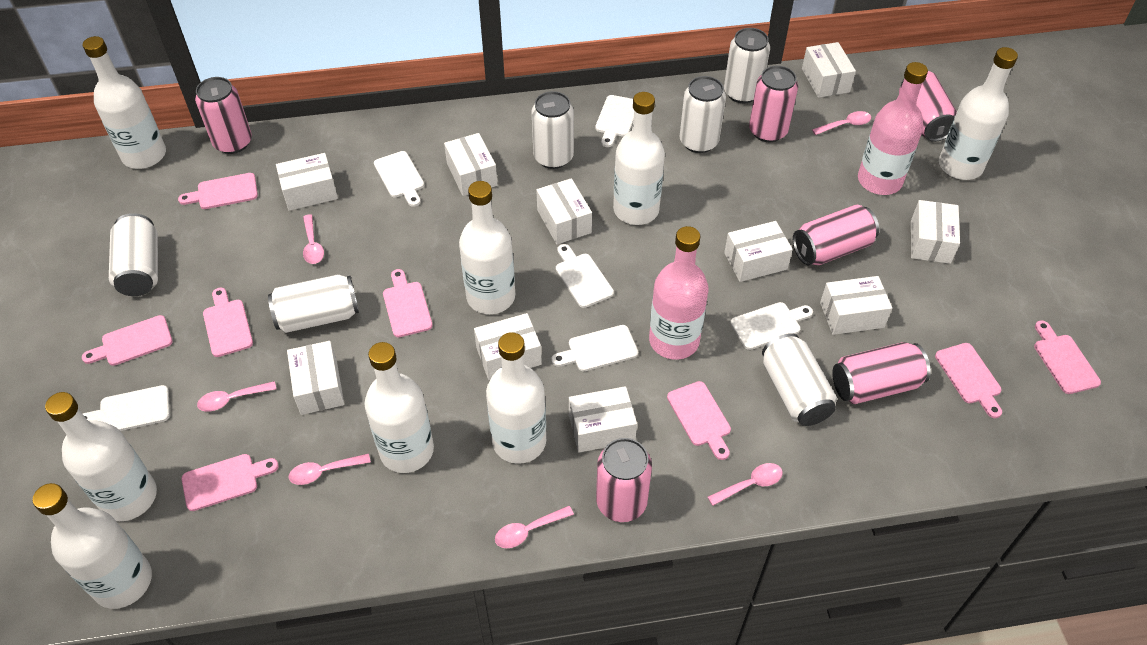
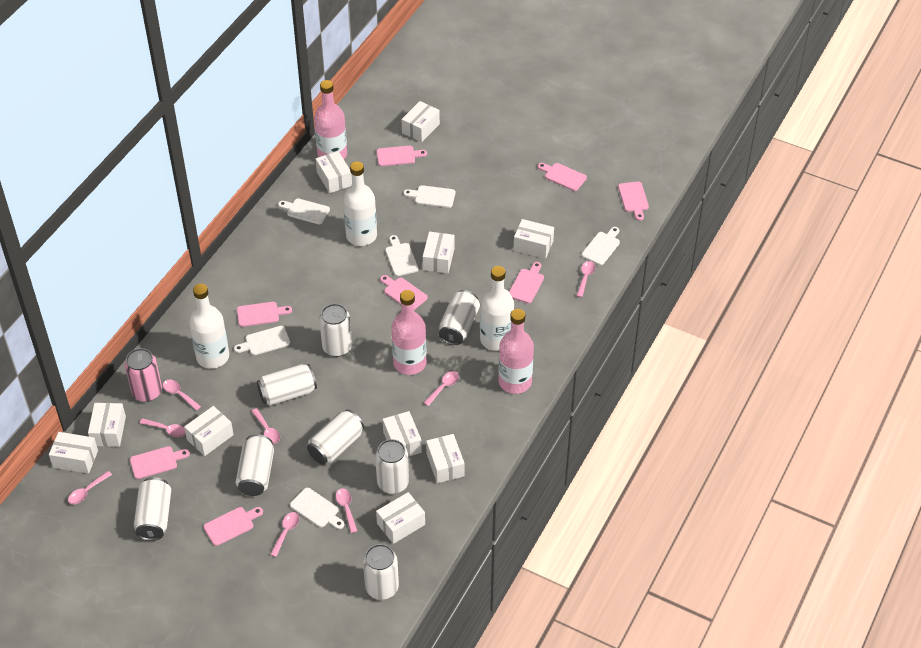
pink bottle: [649,226,709,359] [858,62,928,195] = 2 -> [314,80,347,159] [392,290,426,375] [498,309,534,394] = 3
pink can: [195,77,252,154] [596,438,652,522] [749,66,798,142] [793,205,879,265] [832,342,931,404] [899,71,957,142] = 6 -> [125,348,162,402] = 1
pink spoon: [197,381,276,412] [289,453,371,485] [303,214,324,264] [495,506,574,548] [708,463,783,506] [812,111,871,135] = 6 -> [68,471,112,504] [140,418,186,437] [163,380,201,411] [251,408,280,444] [270,512,299,557] [336,488,357,533] [424,371,459,406] [577,261,595,297] = 8
white bottle: [33,483,152,609] [45,392,157,521] [83,36,166,169] [364,342,434,473] [459,181,515,314] [486,332,546,464] [613,92,665,225] [939,47,1018,180] = 8 -> [189,284,229,369] [343,162,377,246] [480,266,514,351] = 3
white can: [109,213,158,296] [268,274,359,333] [532,91,574,169] [680,76,726,153] [724,28,770,103] [762,333,837,426] = 6 -> [134,477,171,541] [236,434,274,496] [257,364,317,406] [307,409,364,465] [319,304,352,357] [363,544,399,600] [375,439,409,494] [439,290,480,345] = 8

